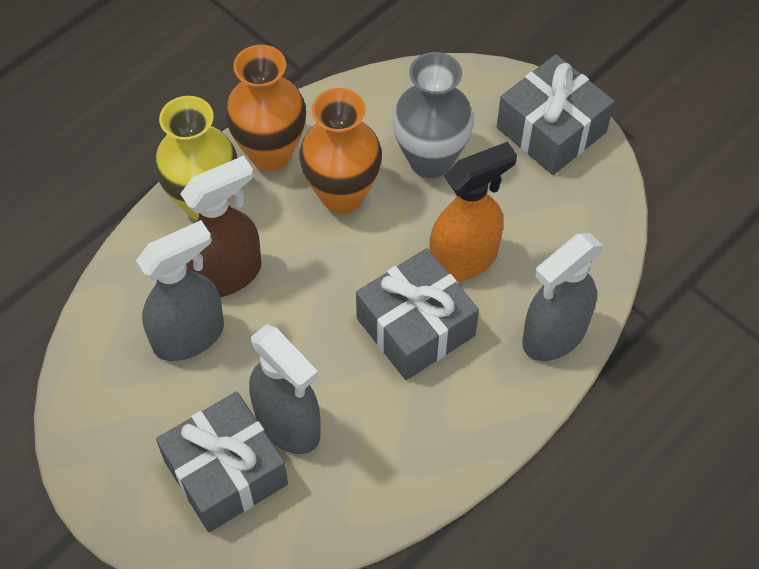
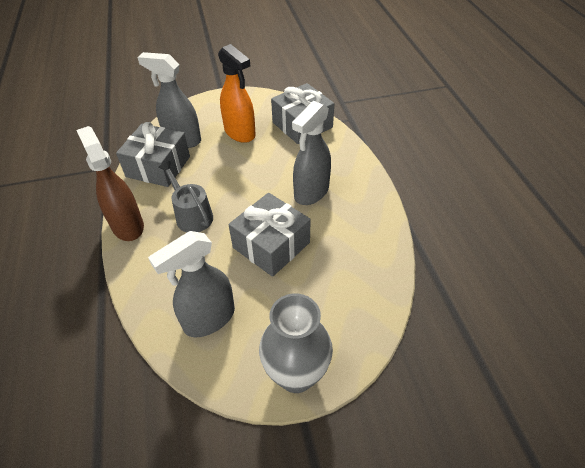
grey watering can: none = 0 -> [158,161,213,232] = 1
orange vase: [225,45,306,171] [299,88,382,213] = 2 -> none = 0
yellow vase: [154,96,237,220] = 1 -> none = 0

